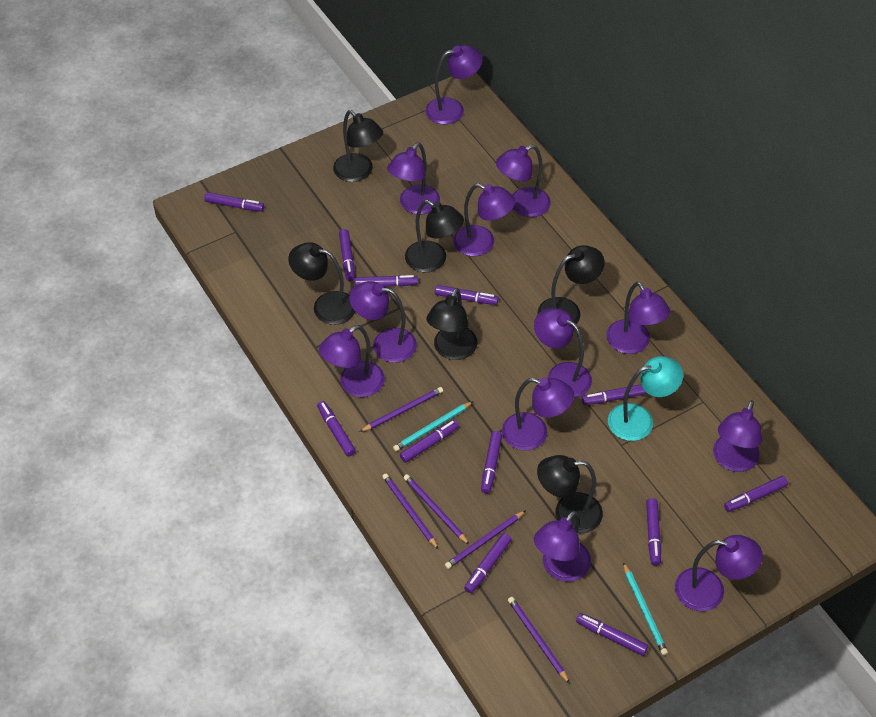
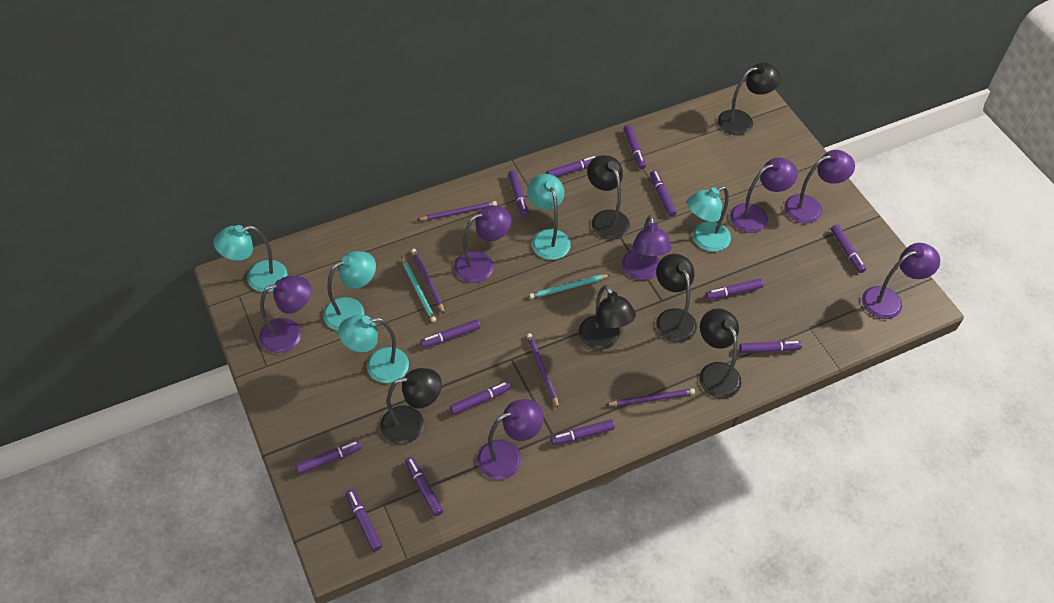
purple lamp: [319,325,385,397] [349,281,417,363] [387,142,440,214] [426,45,483,124] [453,183,516,256] [496,145,551,217] [502,378,574,450] [534,308,592,398] [534,511,591,582] [606,282,670,354] [675,535,763,611] [713,400,762,472] = 12 -> [259,276,311,353] [454,205,512,283] [477,399,544,480] [622,215,672,280] [730,158,798,233] [784,150,855,224] [862,243,940,319] = 7
purple marker: [204,192,264,212] [317,401,356,457] [339,229,355,281] [355,275,418,287] [400,420,459,463] [435,285,498,305] [464,533,512,593] [481,431,502,493] [576,613,648,656] [582,384,647,405] [646,498,661,565] [724,476,788,512] = 12 -> [296,440,362,474] [346,489,382,552] [405,457,443,517] [420,319,481,348] [450,381,511,415] [508,170,529,217] [547,156,597,177] [550,419,615,445] [624,125,646,169] [650,171,677,217] [705,279,764,300] [739,341,802,353] [831,224,866,273] = 13
purple pencil: [360,387,443,432] [382,473,439,550] [404,474,469,545] [445,510,526,569] [508,597,570,684] = 5 -> [411,249,445,314] [417,201,497,221] [527,333,559,409] [606,389,695,406] = 4
turquoise lamp: [608,356,683,441] = 1 -> [214,225,287,292] [323,251,376,331] [338,315,409,383] [527,174,571,260] [687,186,731,252] = 5

